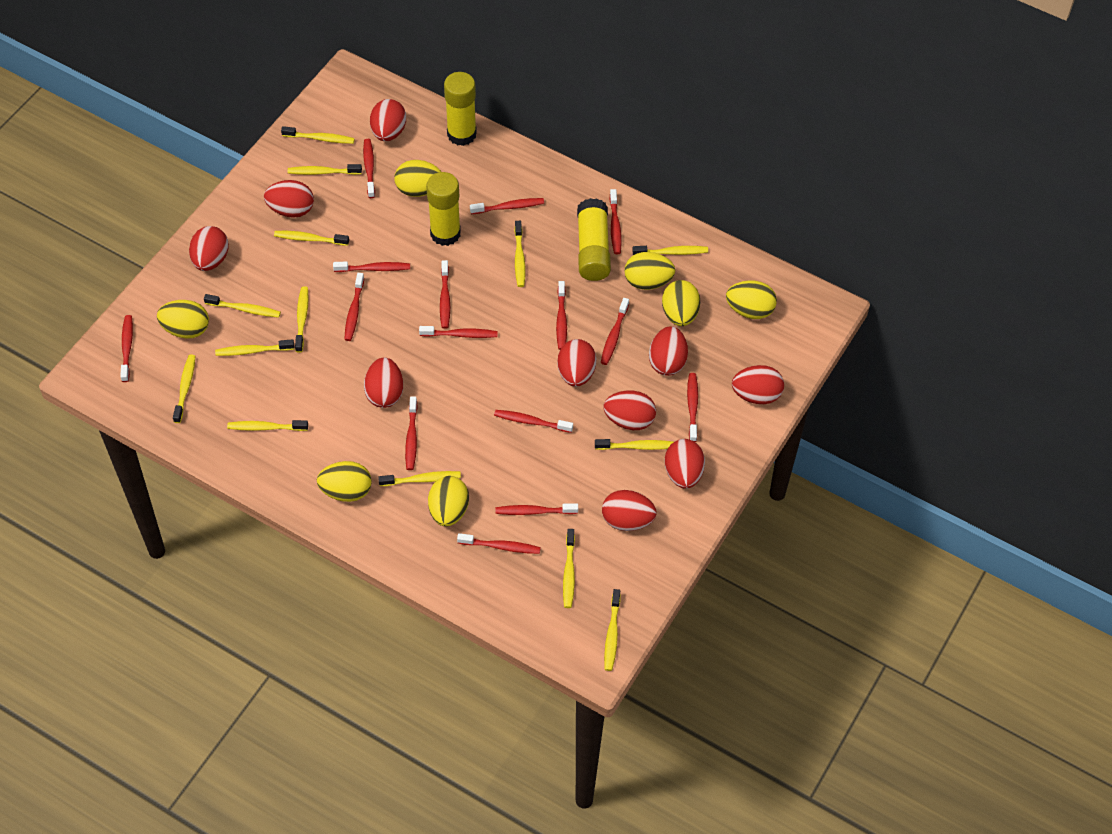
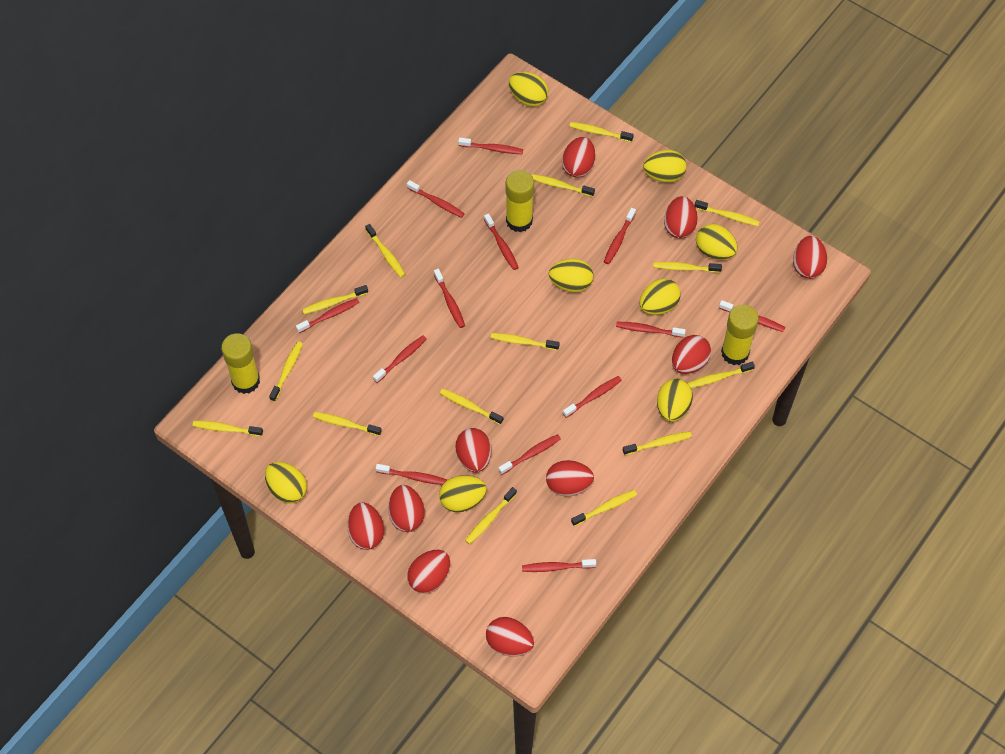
red toothbrush: [120,315,133,382] [333,262,410,272] [344,273,364,341] [363,139,375,198] [405,396,418,470] [419,326,498,338] [440,260,450,329] [457,533,541,554] [470,198,544,214] [494,410,573,433] [496,504,578,515] [556,281,567,350] [601,298,629,365] [609,189,622,254] [687,373,698,442] = 15 -> [296,298,359,333] [373,335,427,383] [375,464,447,485] [407,180,465,218] [434,269,465,328] [458,137,523,154] [484,213,519,270] [498,434,561,475] [522,559,596,572] [563,376,622,418] [604,208,636,264] [616,322,686,338] [719,300,785,332] = 13
yellow egg: [157,300,209,339] [317,461,372,502] [394,160,441,197] [428,476,469,526] [624,252,675,290] [662,280,700,326] [726,280,777,319] = 7 -> [265,462,307,504] [439,475,487,512] [509,72,548,107] [549,259,593,292] [639,278,681,315] [643,150,686,182] [657,379,693,422] [696,224,738,260] = 8
yellow toothbrush: [173,354,195,423] [204,294,281,318] [215,339,294,356] [227,420,308,431] [274,231,349,246] [281,126,355,144] [288,164,362,175] [295,286,309,353] [378,471,461,486] [514,221,525,287] [563,529,575,608] [595,439,673,450] [604,589,620,671] [632,246,708,255] = 14 -> [193,421,263,436] [269,342,303,402] [302,285,368,314] [313,412,382,436] [365,224,406,277] [440,389,503,425] [465,487,517,544] [491,333,560,350] [532,174,595,197] [569,122,634,142] [571,490,637,526] [623,431,692,455] [653,262,722,273] [687,362,755,388] [694,200,760,226] = 15

